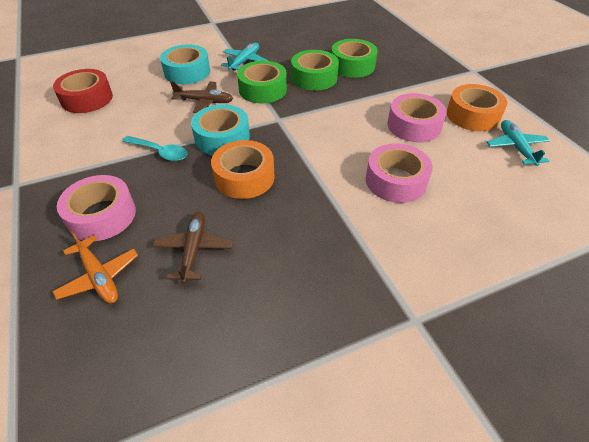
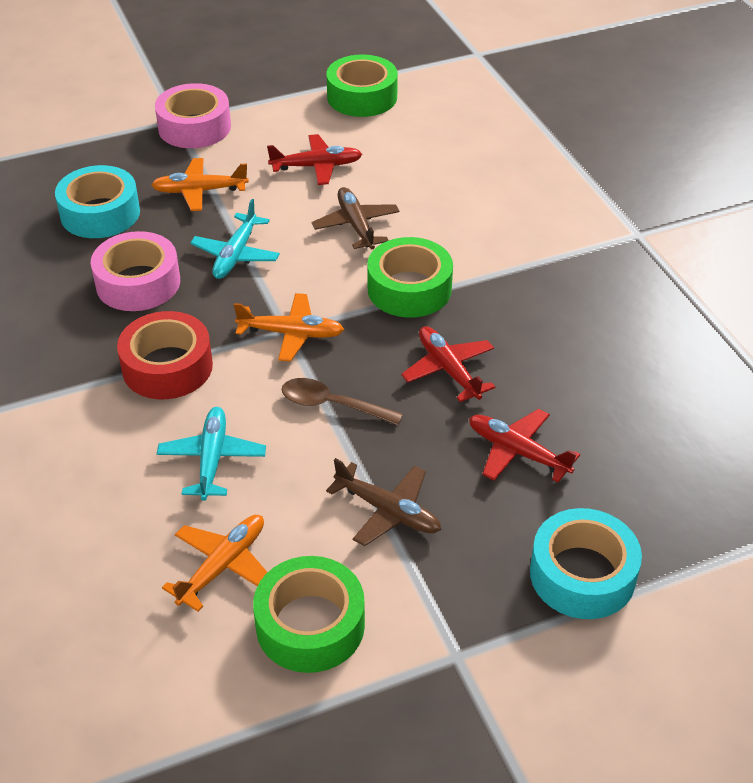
brown spoon: none = 0 -> [282,378,403,425] = 1
orange plane: [52,230,138,303] = 1 -> [151,158,249,211] [162,515,268,612] [234,293,344,362] = 3
orange tape: [211,140,275,199] [447,84,507,131] = 2 -> none = 0
pink tape: [57,175,136,241] [366,143,433,203] [387,93,447,142] = 3 -> [91,231,180,311] [155,83,231,148] = 2
red plane: none = 0 -> [267,134,362,185] [401,326,495,402] [469,409,580,483] = 3
turquoise spoon: [122,136,187,161] = 1 -> none = 0

